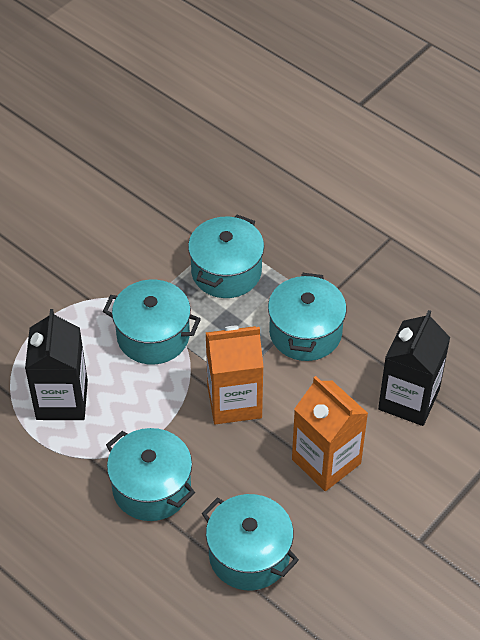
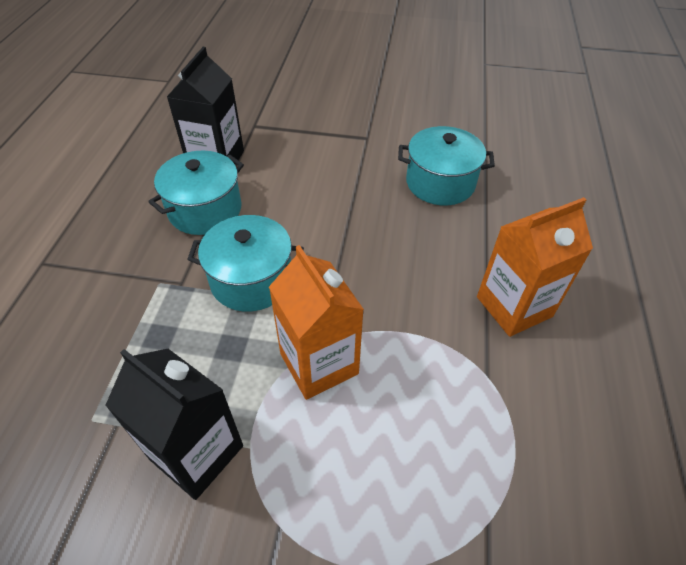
turquoise pot: [103,280,201,365] [106,428,195,521] [188,215,264,298] [202,494,299,590] [268,273,346,361] = 5 -> [148,151,244,235] [187,215,304,312] [398,126,495,205] = 3

